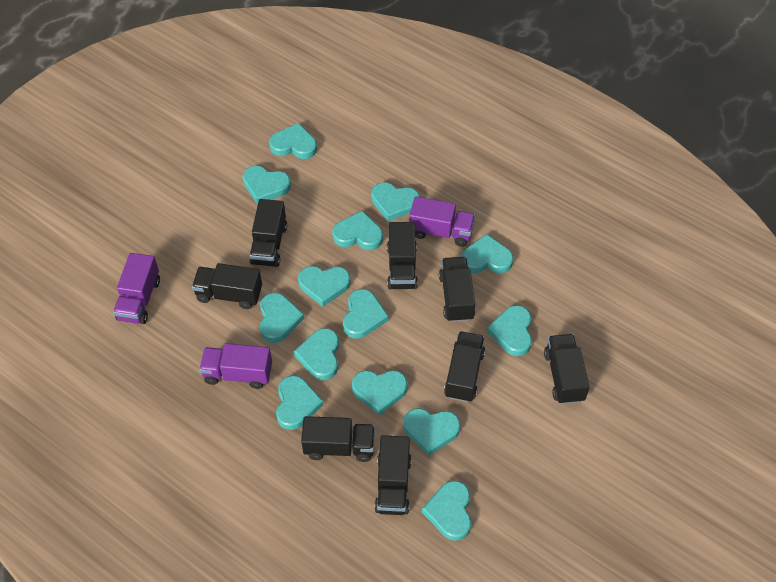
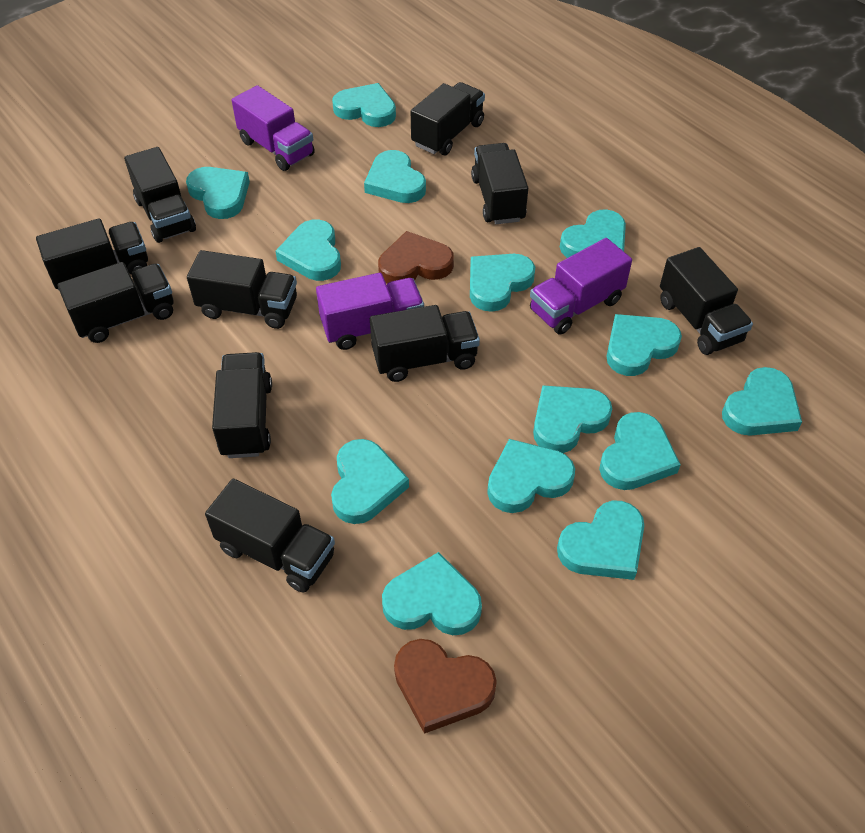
black truck: [192,263,262,309] [249,199,287,267] [301,416,375,462] [374,435,412,515] [387,222,418,289] [439,257,475,322] [444,331,485,402] [544,334,590,404] = 8 -> [36,218,148,290] [58,262,174,343] [124,147,196,243] [187,250,297,329] [205,479,335,593] [212,352,272,458] [370,305,480,382] [411,82,485,155] [471,143,528,224] [660,247,753,355] = 10
brown heart: none = 0 -> [378,231,454,284] [394,639,497,734] = 2

